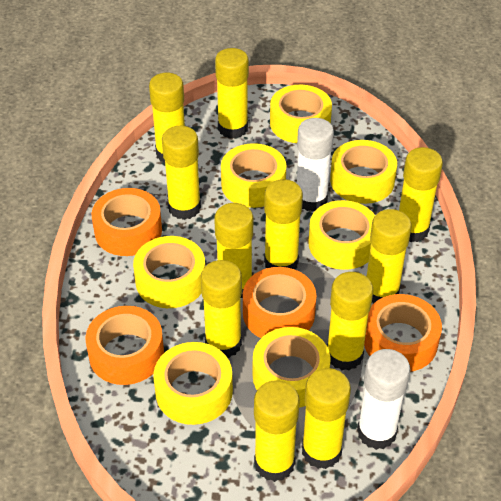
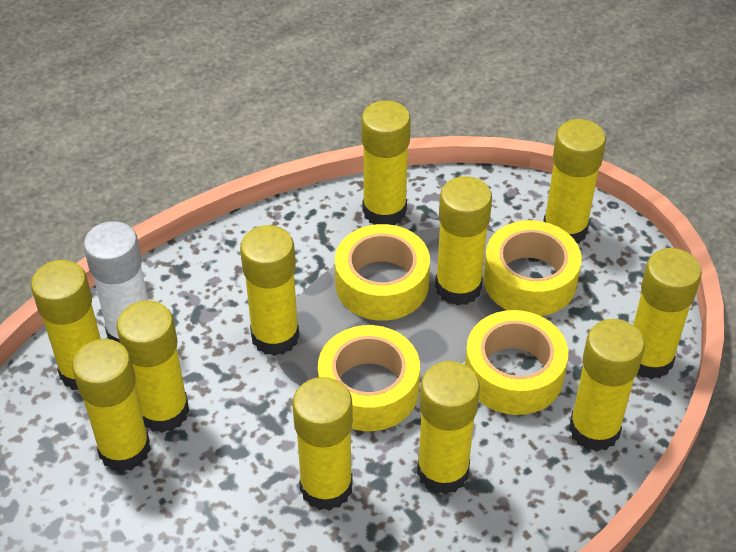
orange tape: [86,306,164,385] [92,188,162,256] [243,267,316,338] [364,294,442,372] = 4 -> none = 0
white glue stick: [297,118,334,212] [357,349,410,450] = 2 -> [83,221,148,343] = 1
yellow tape: [133,236,205,308] [153,342,233,425] [221,143,286,208] [253,327,331,408] [270,85,332,143] [308,200,375,270] [330,140,397,204] = 7 -> [318,325,420,431] [335,224,430,321] [465,310,568,415] [483,220,582,316] = 4

